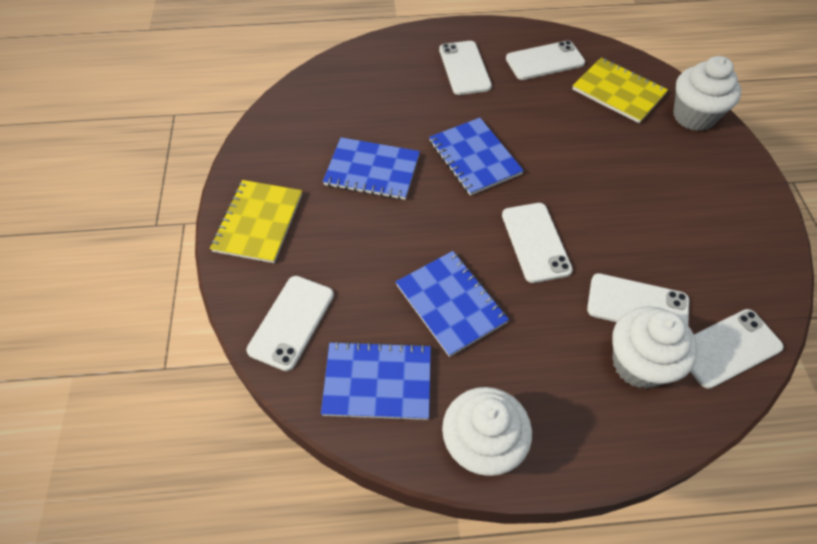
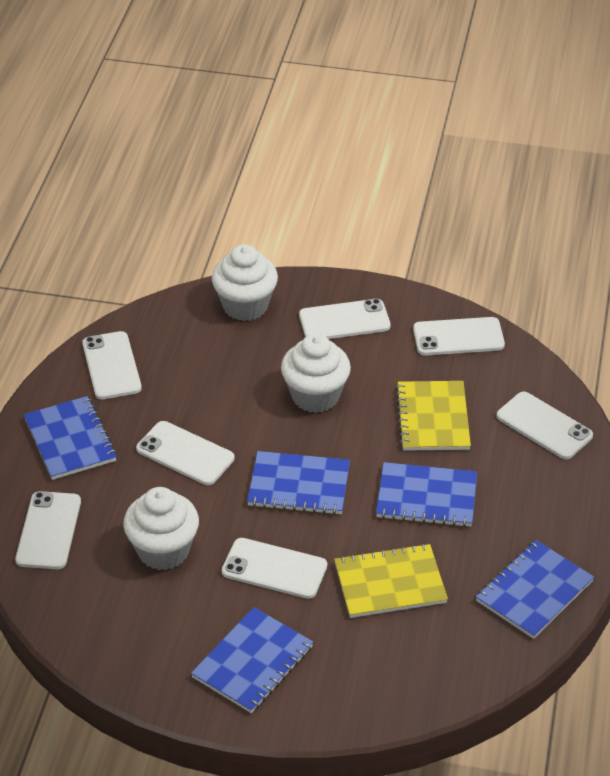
blue notebook: [321,341,431,420] [323,137,420,200] [396,251,509,357] [429,118,524,196] = 4 -> [24,396,117,480] [191,607,313,713] [247,451,350,515] [376,462,477,527] [476,540,594,639] = 5
white phone: [246,276,334,371] [439,41,492,95] [502,203,573,283] [506,40,585,80] [587,273,689,325] [691,309,784,389] = 6 -> [15,491,81,569] [82,331,142,399] [136,421,235,485] [222,538,327,599] [299,299,391,339] [413,317,505,356] [497,392,593,459] = 7

